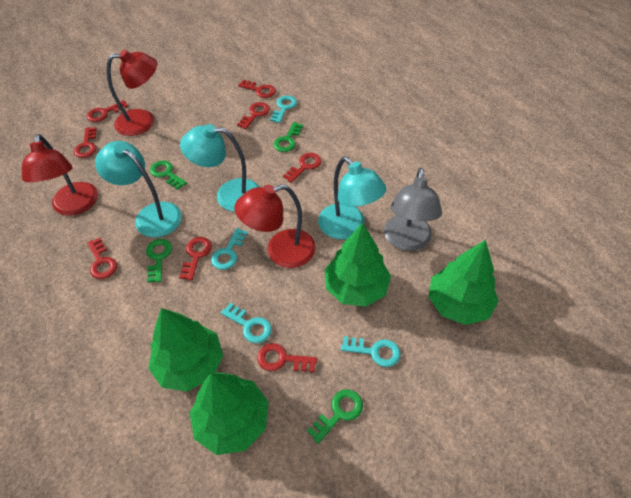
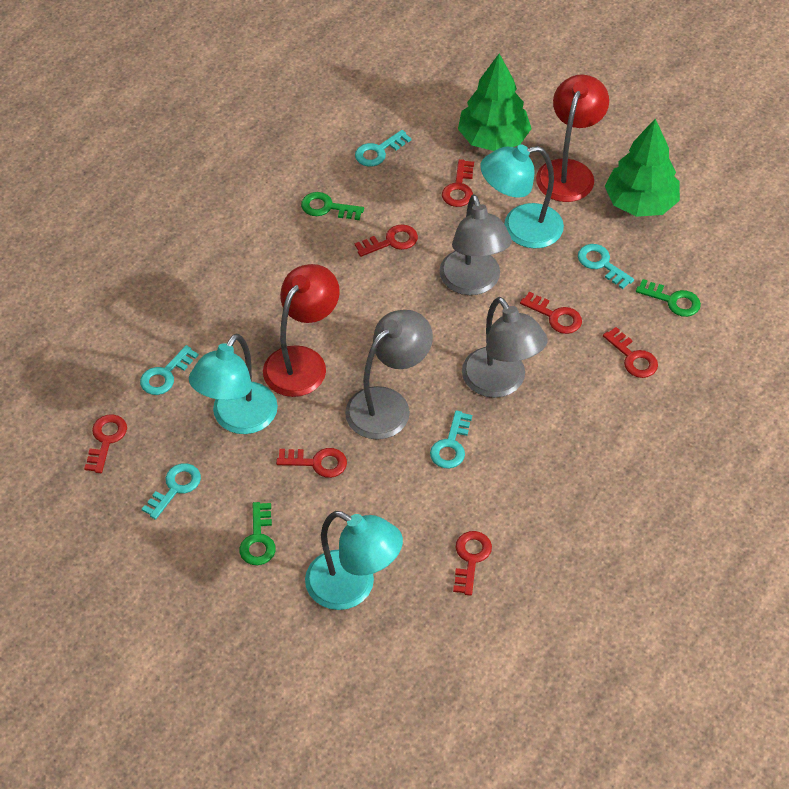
green key: [146,239,172,282] [150,160,187,190] [274,122,303,152] [307,389,363,444] = 4 -> [239,502,276,565] [301,192,364,220] [636,279,701,317] = 3
green tree: [148,308,223,392] [190,372,268,455] [325,222,391,307] [428,240,499,325] = 4 -> [458,54,532,151] [605,119,680,217] = 2
grey lamp: [384,168,442,251] = 1 -> [345,310,433,440] [439,194,512,295] [462,297,548,398] = 3
red key: [74,127,97,158] [87,100,128,122] [87,238,117,279] [179,237,212,281] [237,102,270,129] [238,79,276,98] [257,343,317,373] [283,153,322,183] = 8 -> [84,414,127,473] [276,448,347,478] [355,224,418,257] [442,159,474,207] [453,531,492,596] [520,292,582,334] [603,327,658,378] = 7
red lamp: [22,134,98,216] [106,50,157,136] [234,184,316,268] = 3 -> [263,264,340,397] [536,74,609,202] = 2
turquoise key: [211,228,248,270] [221,303,272,343] [270,96,297,123] [341,336,401,367] = 4 -> [140,345,199,395] [142,463,201,520] [355,130,411,167] [430,410,472,469] [578,244,634,289] = 5

